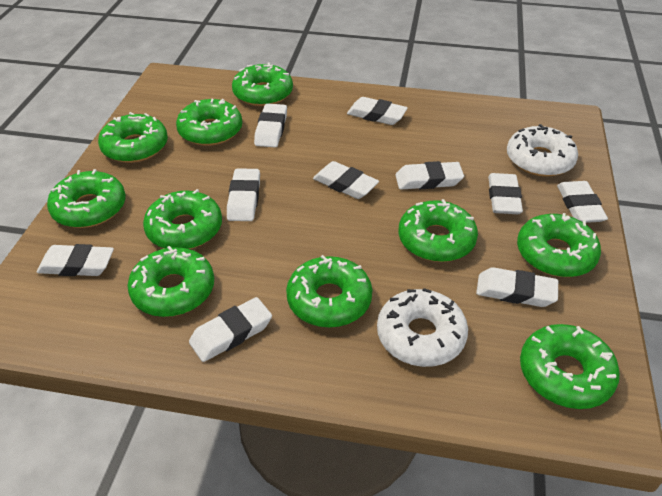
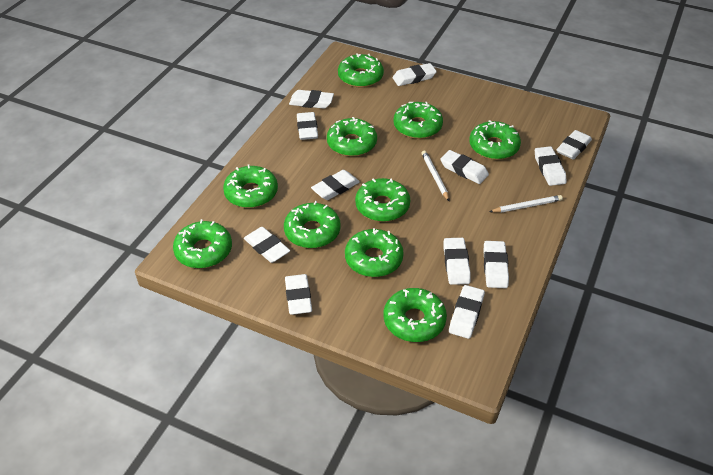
white donut: [377,288,468,367] [507,124,578,177] = 2 -> none = 0
white eraser: [37,244,114,276] [189,297,272,362] [227,168,260,221] [254,103,287,147] [313,161,379,199] [347,97,408,125] [395,161,464,190] [476,267,558,307] [488,173,523,214] [557,181,608,223] = 10 -> [244,227,290,263] [285,274,312,315] [289,90,334,109] [297,112,318,140] [311,170,360,200] [393,63,437,86] [440,150,489,184] [444,238,471,285] [449,285,485,339] [483,241,509,288] [535,146,567,186] [556,130,592,160] = 12
white pencil: none = 0 -> [421,151,449,201] [489,195,563,213] = 2

